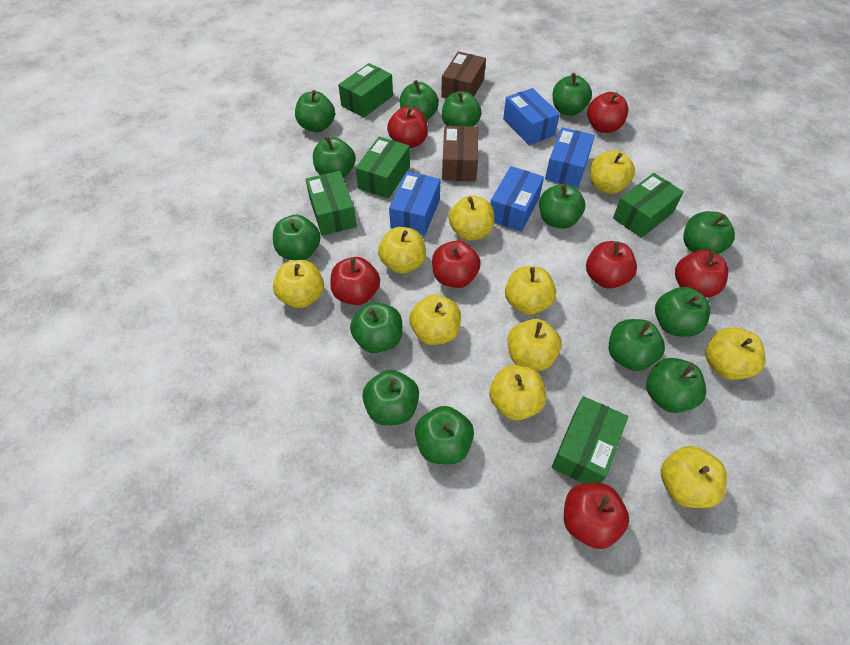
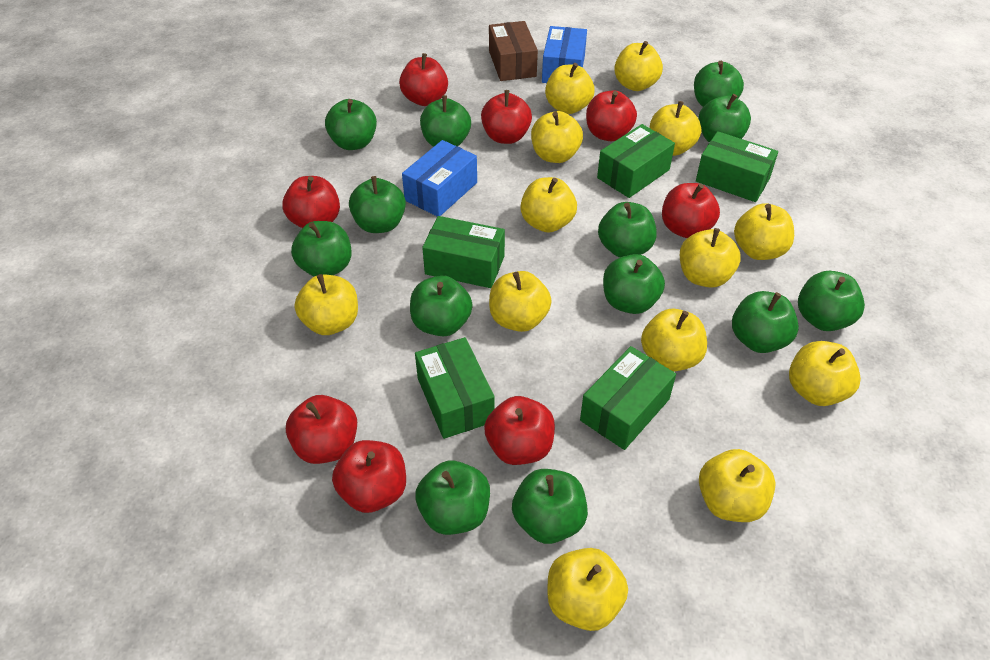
blue box: [389,172,440,236] [490,166,544,232] [503,88,560,145] [545,127,595,188] = 4 -> [402,140,477,217] [542,26,587,83] = 2
brown box: [441,51,486,99] [442,126,478,181] = 2 -> [489,21,538,81] = 1
green apple: [273,215,321,260] [295,90,335,132] [313,136,355,178] [350,302,402,353] [362,370,419,425] [400,80,439,120] [415,406,474,464] [442,91,481,127] [539,184,585,229] [553,73,592,116] [609,319,665,371] [646,358,706,413] [655,287,710,337] [683,211,735,255] = 14 -> [291,221,352,277] [325,99,377,150] [349,176,406,233] [410,275,473,336] [415,460,490,535] [420,95,471,147] [512,469,588,544] [598,202,657,258] [603,254,665,314] [694,61,744,107] [698,94,751,142] [732,291,799,353] [798,271,865,331] = 13
red apple: [330,257,380,305] [387,107,428,148] [432,240,481,288] [564,483,630,549] [586,241,637,289] [587,92,628,133] [675,250,728,298] = 7 -> [282,176,340,228] [286,395,357,464] [332,440,406,513] [399,53,448,106] [481,90,532,144] [484,396,555,465] [586,90,637,141] [662,183,720,238] = 8
yellow apple: [273,260,324,308] [378,227,426,274] [409,295,461,345] [449,195,494,241] [489,365,546,420] [505,266,556,315] [508,319,562,371] [590,151,635,194] [661,446,727,508] [705,327,766,380] = 10 -> [295,274,358,335] [489,271,551,332] [520,177,577,233] [531,111,583,163] [545,63,595,114] [548,548,628,631] [614,41,663,91] [641,309,707,371] [650,101,702,156] [680,228,741,288] [699,449,776,522] [734,203,794,260] [789,341,861,406] = 13

